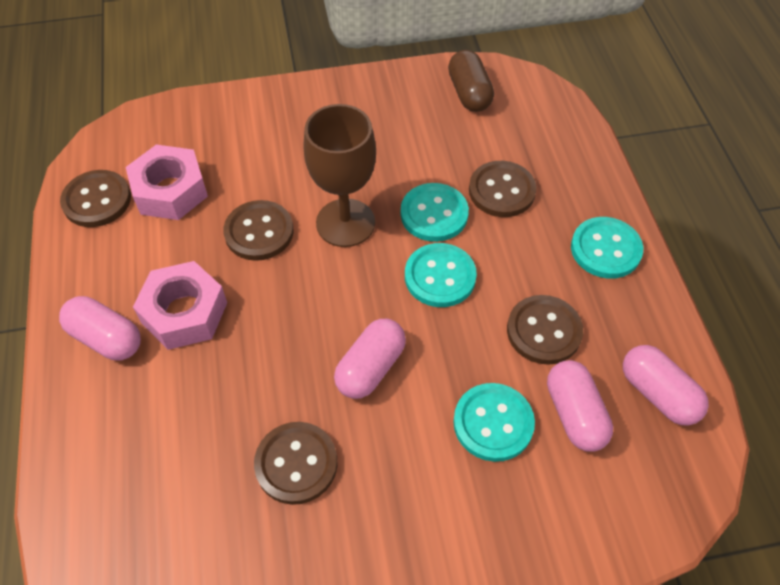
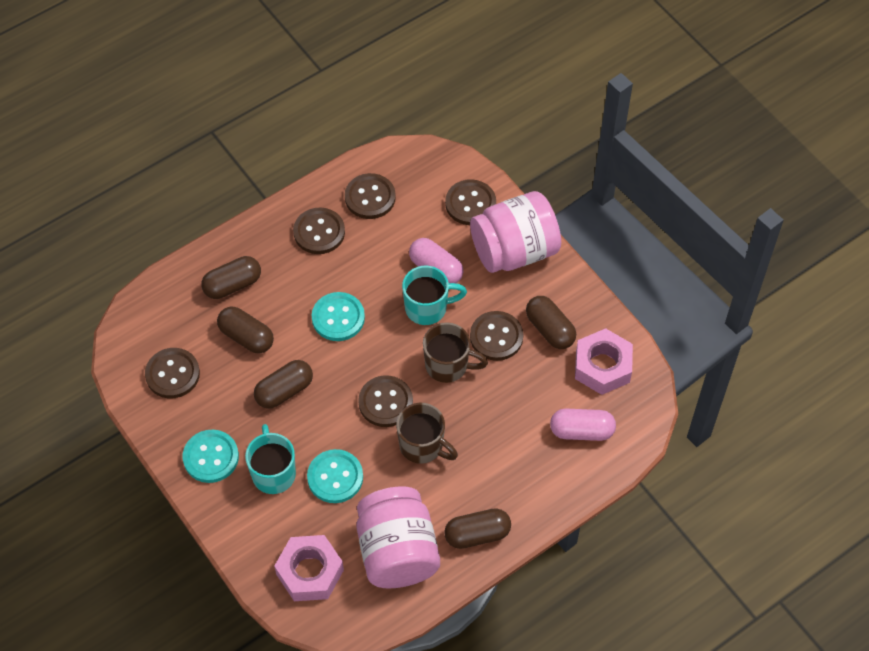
brown button: [60,170,131,227] [223,200,294,261] [254,422,337,505] [469,161,536,217] [507,295,583,365] = 5 -> [145,348,200,398] [293,208,345,254] [345,173,396,219] [358,375,413,427] [445,179,496,225] [470,311,523,361] = 6
brown capsule: [448,50,494,112] = 1 -> [201,256,261,299] [217,307,274,353] [254,360,313,409] [444,508,511,549] [526,296,576,349] = 5
brown goblet: [303,104,376,247] = 1 -> none = 0
brown mug: none = 0 -> [396,403,458,464] [423,322,488,383] = 2
pink capsule: [59,296,141,360] [334,319,406,399] [547,360,613,452] [623,345,709,425] = 4 -> [409,238,463,283] [550,409,616,441] = 2
pink jar: none = 0 -> [356,486,440,588] [470,191,561,273] = 2
turquoise button: [401,183,469,242] [405,243,477,307] [453,383,535,462] [571,217,643,279] = 4 -> [183,430,239,483] [307,449,363,503] [312,292,365,341] = 3
turquoise mug: none = 0 -> [245,424,296,494] [402,266,467,325] = 2

